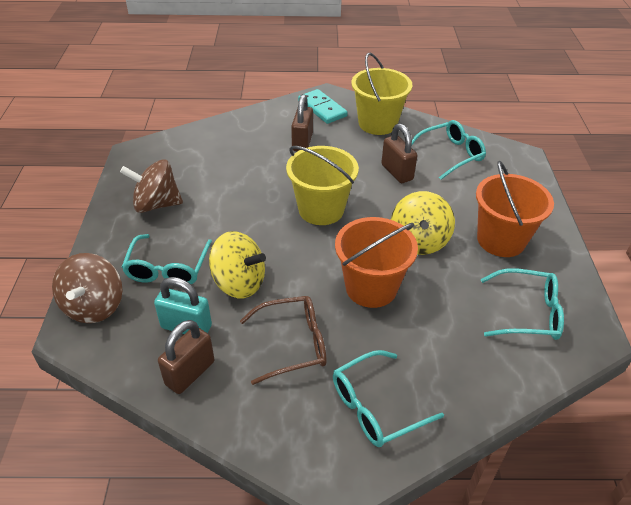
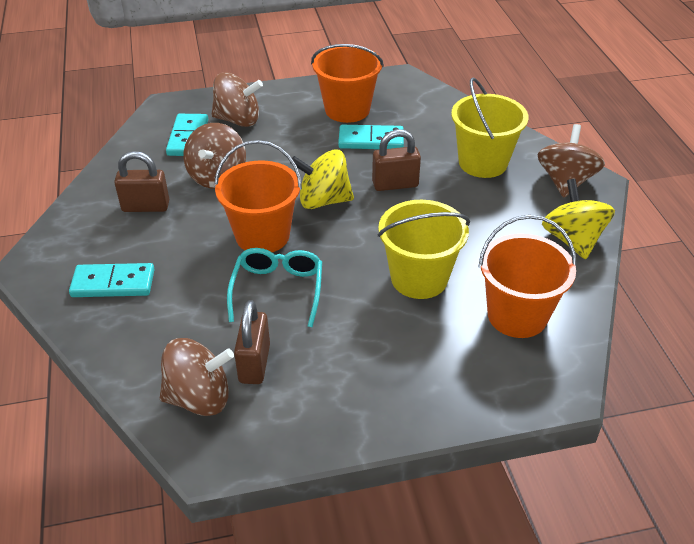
brown glasses: [240,296,327,385] = 1 -> none = 0
brown spinning top: [52,253,122,323] [120,160,183,213] = 2 -> [160,338,234,416] [183,123,246,189] [211,72,263,127] [537,124,605,198] = 4
orange bucket: [335,217,418,308] [476,161,554,257] = 2 -> [214,140,302,252] [311,44,384,123] [479,215,577,338] = 3
turquoise domino: [298,89,348,124] = 1 -> [69,263,155,297] [166,114,208,156] [338,125,404,149] = 3
turquoise glasses: [122,234,212,285] [333,350,444,447] [412,120,486,180] [481,268,564,340] = 4 -> [227,248,322,327] = 1
turquoise padlock: [154,277,212,334] = 1 -> none = 0

